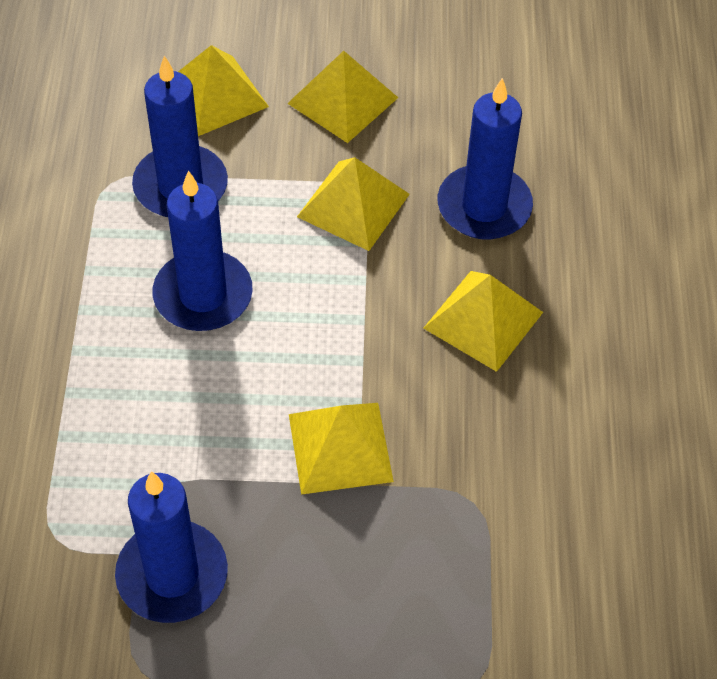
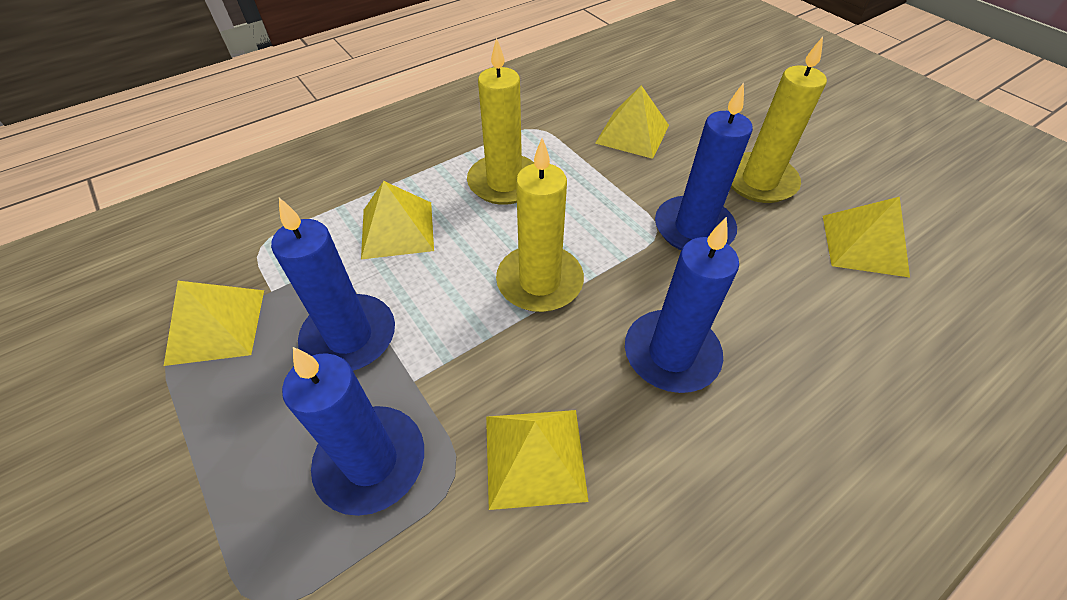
yellow candle: none = 0 -> [467,38,534,205] [496,138,584,312] [731,37,827,203] = 3

